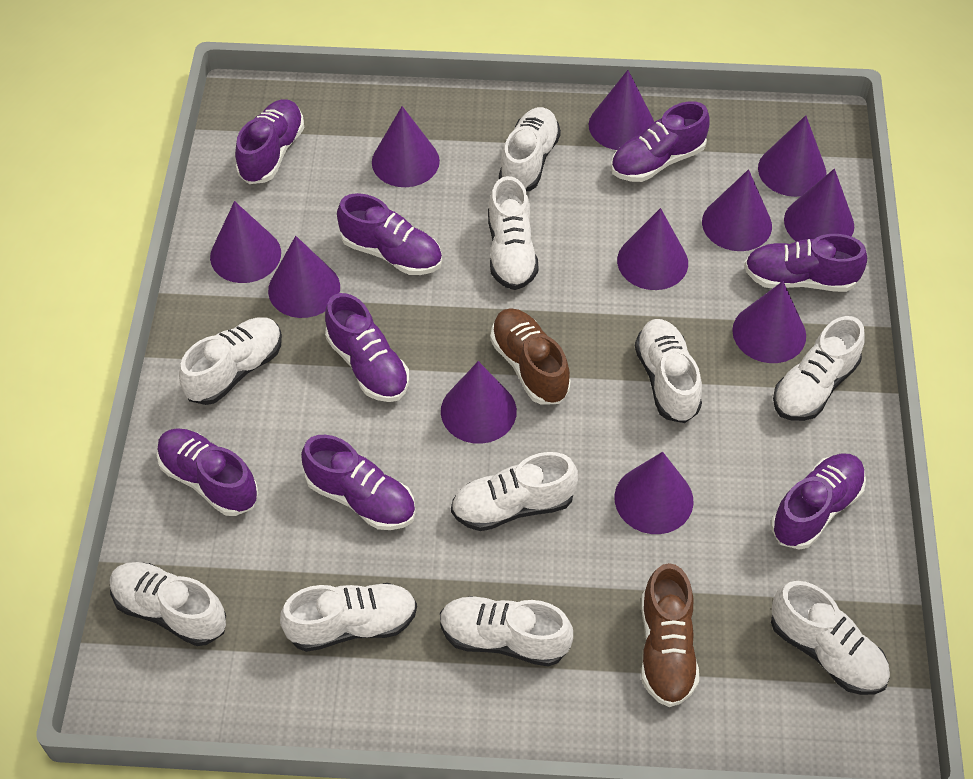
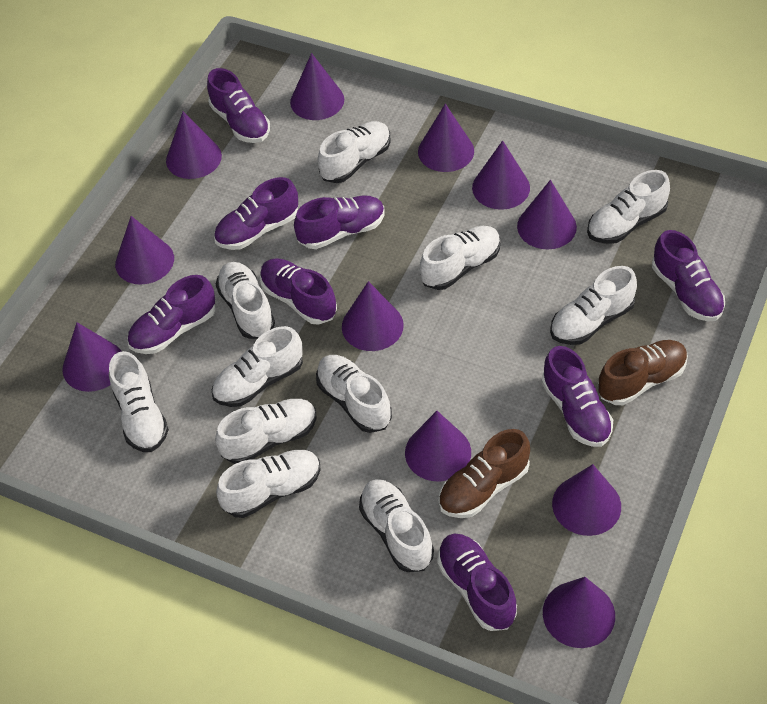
white shoe: [110,562,226,646] [179,317,282,405] [280,583,417,652] [440,596,573,667] [451,452,578,531] [488,176,538,290] [499,107,561,192] [635,319,702,423] [771,581,890,695] [773,316,865,421] = 10 -> [109,351,169,452] [212,326,303,407] [215,399,317,464] [216,262,275,339] [216,450,320,518] [316,355,392,433] [318,121,390,183] [359,479,434,572] [420,226,501,290] [550,266,637,345] [587,170,670,244] = 11

